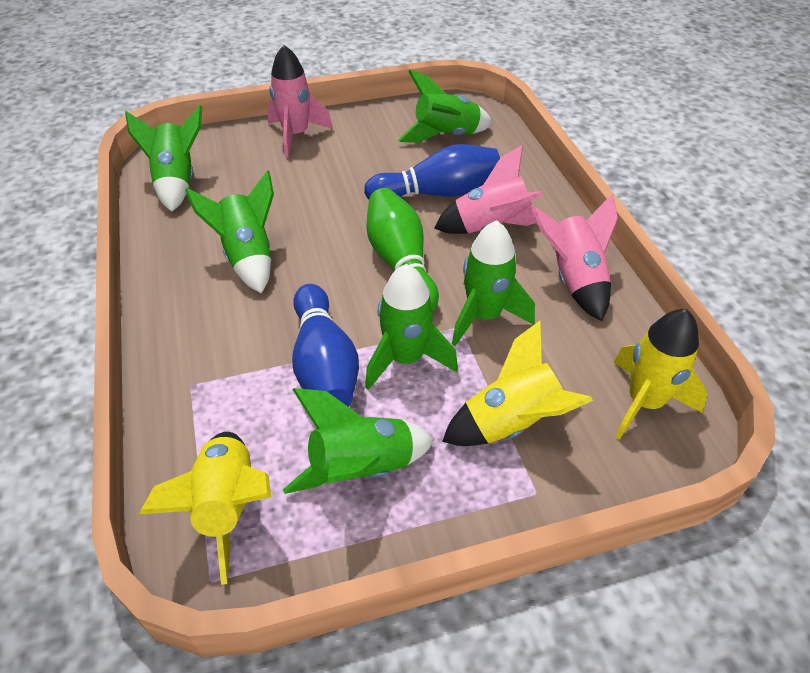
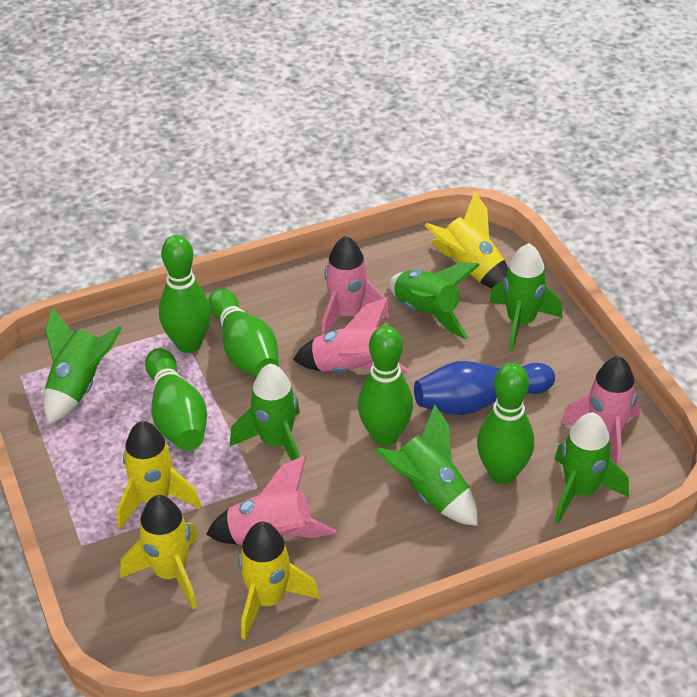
blue bowling pin: [292,284,359,407] [364,144,500,200] = 2 -> [414,361,555,415] = 1
green bowling pin: [367,188,439,312] = 1 -> [145,348,207,451] [159,235,211,353] [208,289,279,377] [358,326,413,446] [477,363,534,484] = 5
pink rocket: [267,45,333,158] [434,145,544,234] [531,193,618,321] = 3 -> [206,455,336,545] [293,297,409,373] [321,236,390,335] [561,356,640,467] = 4
yellow rocket: [139,432,271,585] [442,321,593,446] [613,309,708,440] = 3 -> [117,421,201,529] [120,495,198,609] [238,522,319,640] [424,192,508,289] = 4

